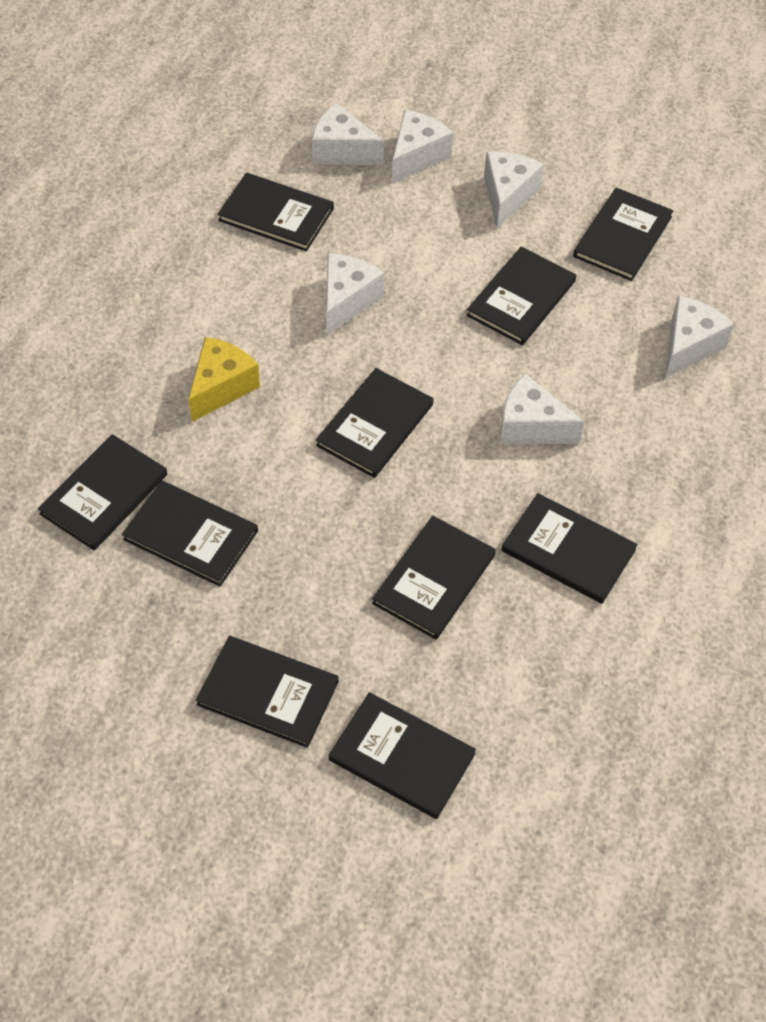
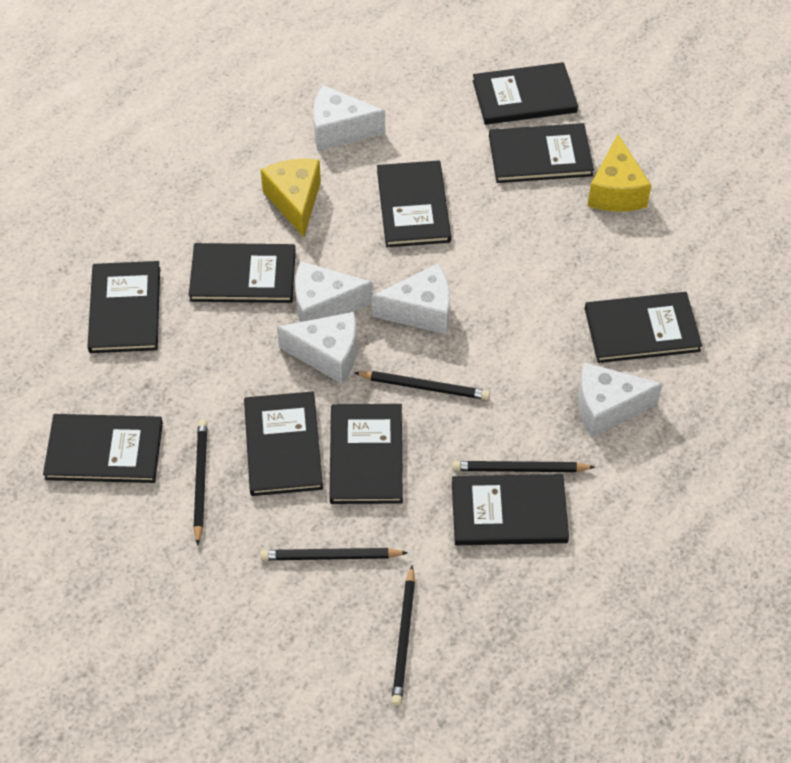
black pencil: none = 0 -> [193,419,208,546] [260,548,408,560] [354,371,490,400] [391,565,415,705] [453,461,595,472] = 5
white cheese: [312,103,384,165] [326,253,384,335] [392,109,453,184] [484,152,544,228] [500,374,585,444] [665,296,734,378] = 6 -> [277,312,357,384] [295,261,373,322] [313,85,385,151] [372,263,450,334] [578,362,663,437] = 5
yellow cheese: [188,337,260,422] = 1 -> [260,159,321,237] [588,134,651,212] = 2

